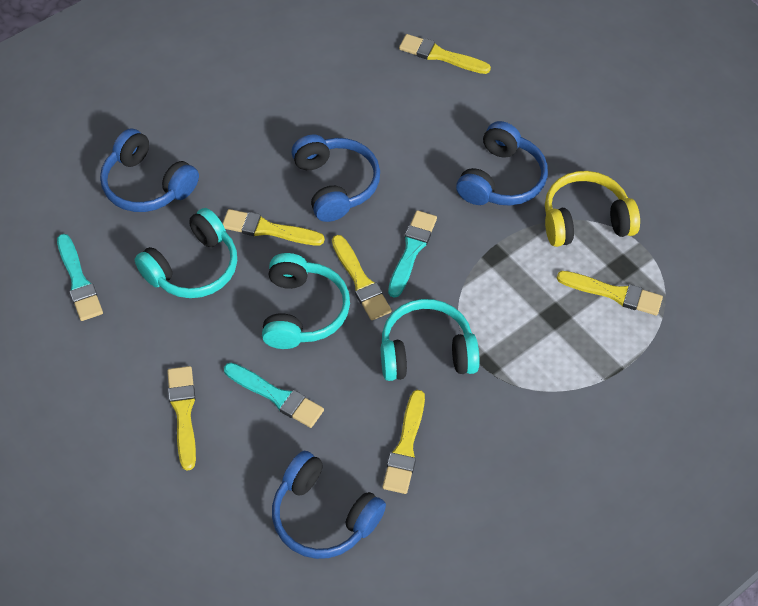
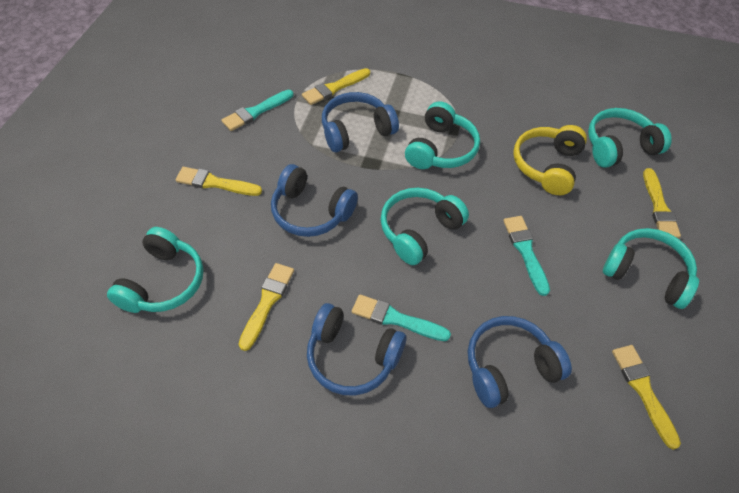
turquoise headphones: [134,208,237,298] [262,253,350,349] [381,299,479,381] = 3 -> [107,227,204,313] [381,188,469,265] [405,101,480,169] [588,108,672,168] [603,228,699,309] = 5
yellow brush: [167,366,196,471] [222,209,325,245] [332,235,392,320] [382,390,425,494] [399,34,491,74] [557,271,663,316] = 6 -> [175,167,262,196] [238,263,294,351] [302,68,370,105] [612,345,681,450] [643,168,681,238] = 5

